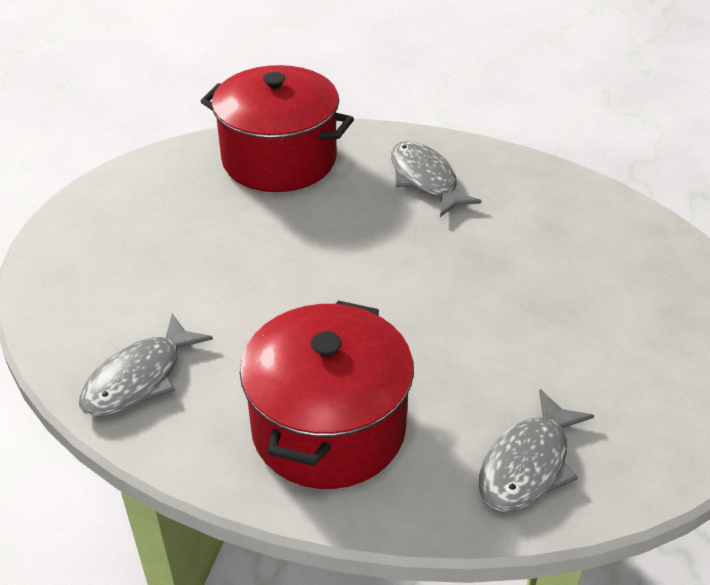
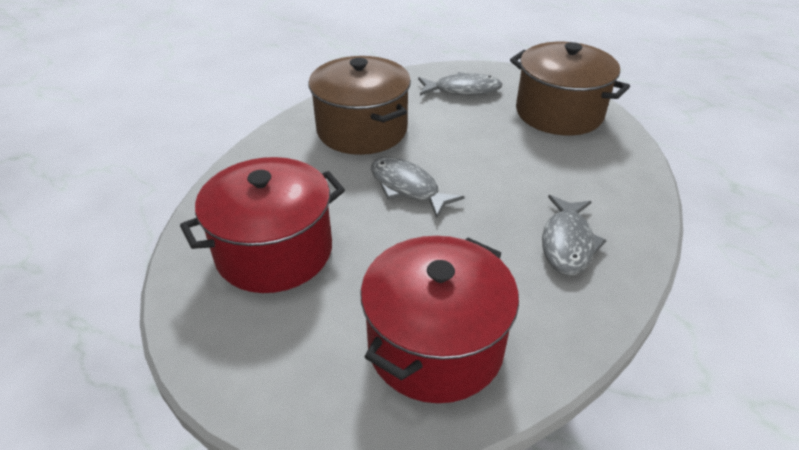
brown pot: none = 0 -> [309,56,411,155] [510,42,630,135] = 2

